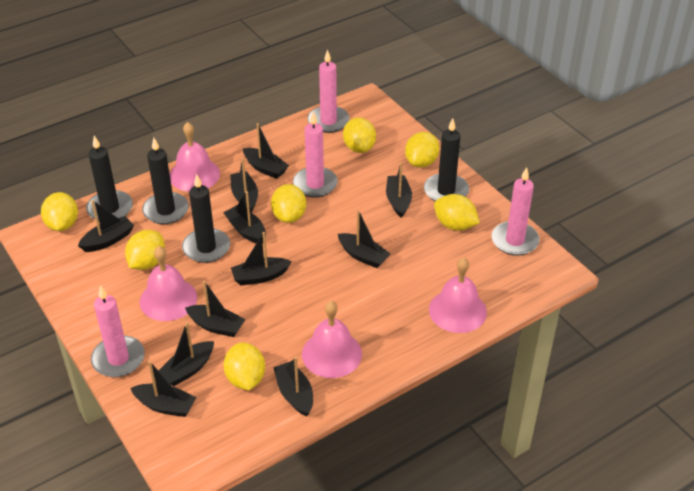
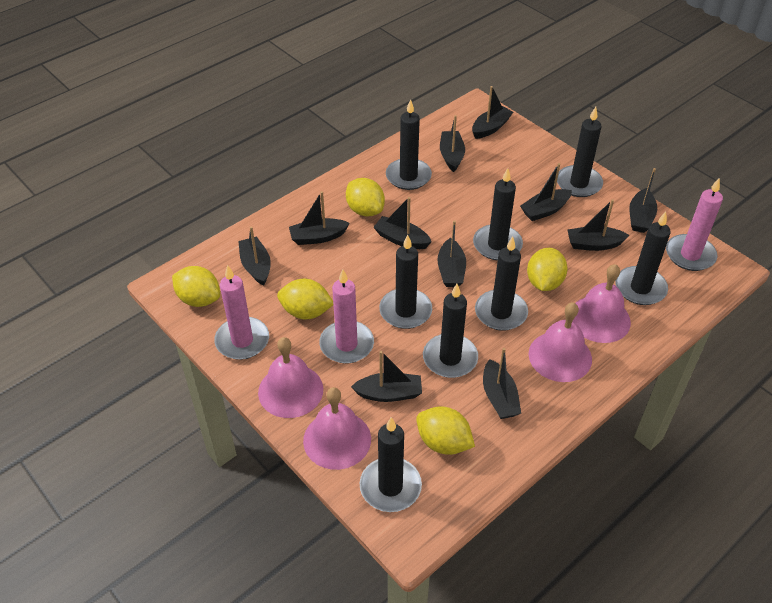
black candle: [86,136,133,221] [142,138,189,224] [182,174,230,263] [424,118,469,201] = 4 -> [360,417,422,512] [379,235,432,329] [386,99,432,190] [423,284,478,378] [473,168,523,260] [475,236,528,331] [557,107,603,197] [615,211,671,305] = 8
pink candle: [91,285,145,377] [293,112,338,198] [307,49,350,133] [492,167,540,256] = 4 -> [214,265,269,360] [319,269,374,364] [666,178,723,271] = 3
yellow lemon: [41,192,78,231] [125,230,165,270] [223,342,265,390] [271,184,306,223] [343,117,376,153] [405,132,439,168] [434,194,480,231] = 7 -> [172,266,220,307] [277,278,333,319] [346,178,385,217] [416,406,475,455] [527,248,568,291] = 5

